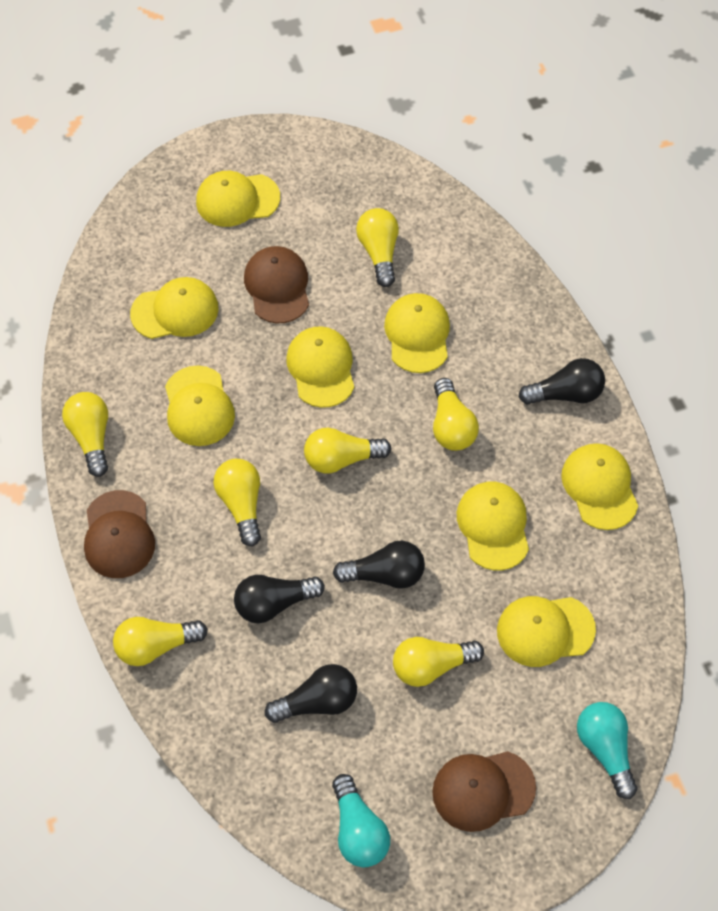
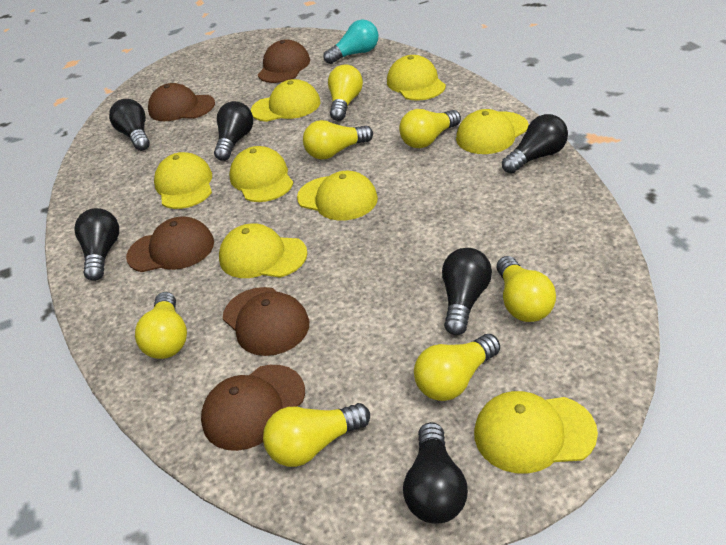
black light bulb: [234,575,325,623] [265,664,357,723] [333,541,425,589] [519,358,605,405] = 4 -> [74,208,119,281] [109,99,150,151] [214,101,253,161] [403,422,468,524] [442,248,492,335] [502,114,568,173] = 6
brown cap: [84,490,155,578] [244,246,309,323] [432,751,536,832] = 3 -> [126,216,214,272] [148,83,215,121] [201,365,305,451] [223,287,309,356] [258,39,310,83] = 5
turquoise light bulb: [332,774,390,867] [577,702,637,799] = 2 -> [324,20,378,64] = 1

